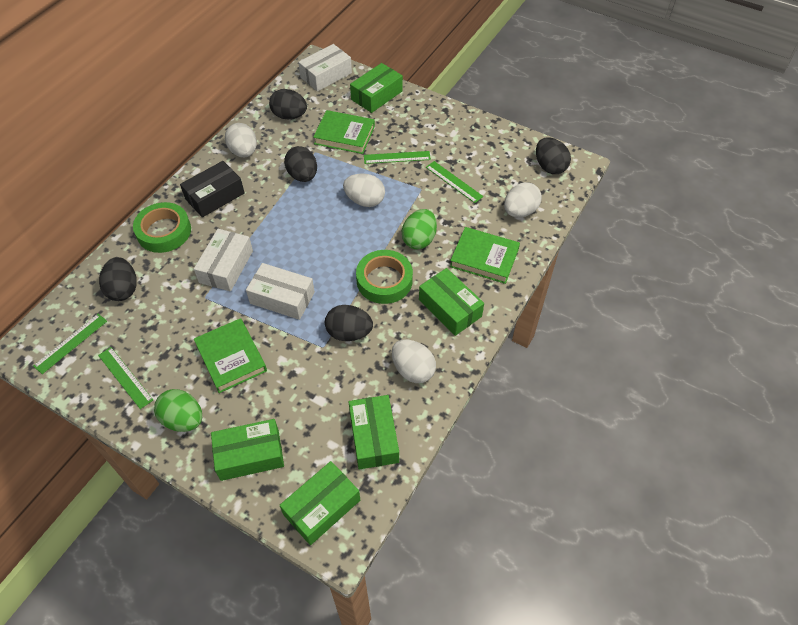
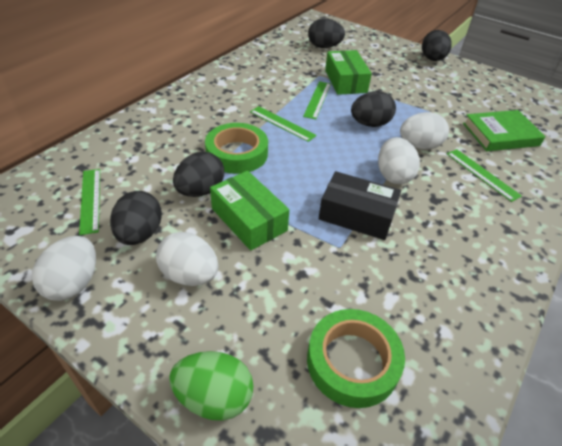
green book: [194,318,267,393] [313,110,375,154] [450,227,520,284] = 3 -> [463,110,546,151] = 1
green box: [211,419,284,481] [279,461,360,545] [349,395,399,470] [350,63,403,113] [419,268,484,336] = 5 -> [210,171,289,251] [325,50,372,95] = 2
green egg: [154,389,202,432] [402,209,437,250] = 2 -> [169,351,254,421] = 1
white box: [194,229,253,291] [246,263,315,320] [298,44,352,92] = 3 -> none = 0

